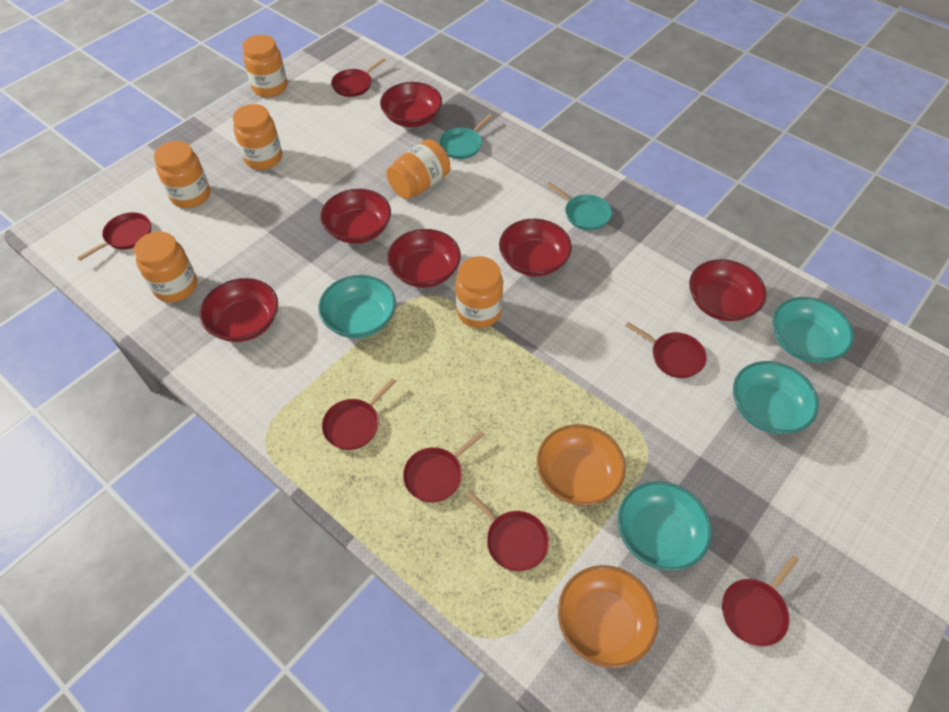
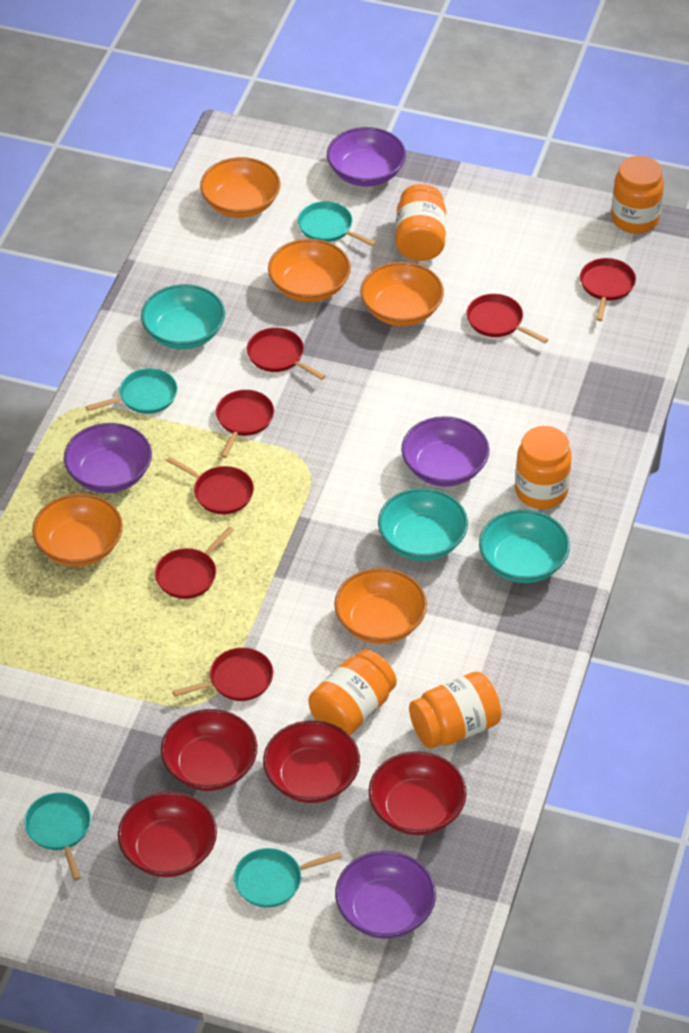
orange bowl: [537,424,626,506] [558,565,659,668] = 2 -> [32,493,123,567] [200,157,281,218] [268,239,351,302] [334,568,427,644] [361,262,444,326] = 5
orange jar: [134,231,197,302] [154,141,210,208] [233,104,282,170] [242,35,287,97] [386,139,450,199] [456,256,503,328] = 6 -> [308,649,397,735] [396,184,446,261] [409,671,502,749] [515,426,572,509] [611,156,664,234] = 5
purple bowl: none = 0 -> [64,423,152,493] [327,127,406,186] [335,851,436,939] [401,416,490,487] = 4
red bowl: [200,278,278,342] [321,189,391,244] [380,82,442,127] [387,229,461,288] [499,219,572,276] [689,259,767,321] = 6 -> [118,791,217,877] [161,709,257,791] [263,720,360,803] [369,751,467,835] = 4
turquoise bowl: [318,275,396,339] [618,481,712,571] [733,361,819,434] [773,297,854,363] = 4 -> [141,284,225,349] [378,488,468,561] [479,509,570,583] = 3
turquoise pan: [439,114,493,159] [547,182,612,230] = 2 -> [24,792,91,880] [86,368,177,414] [234,848,342,908] [298,201,376,246] = 4

